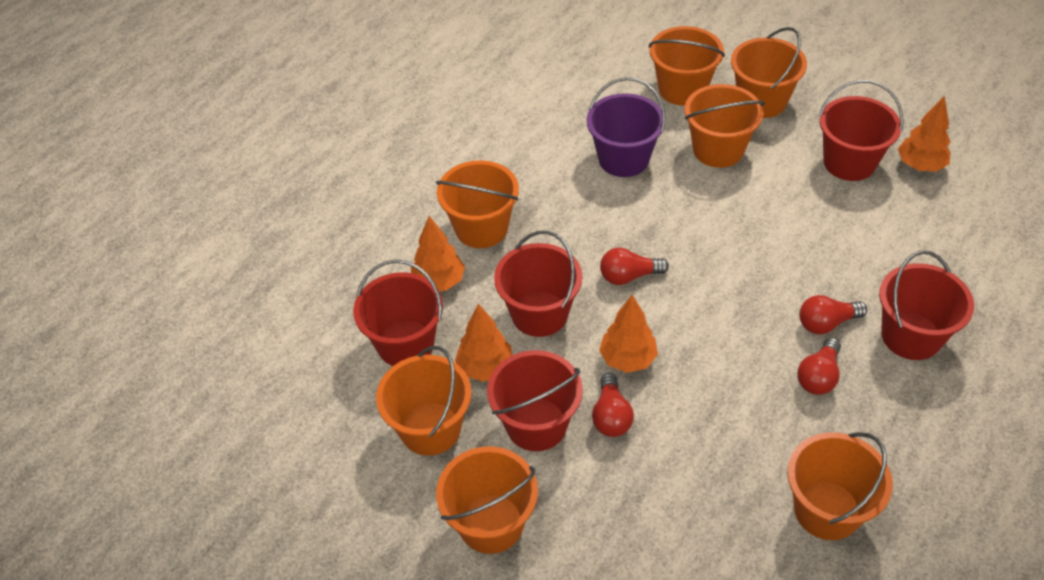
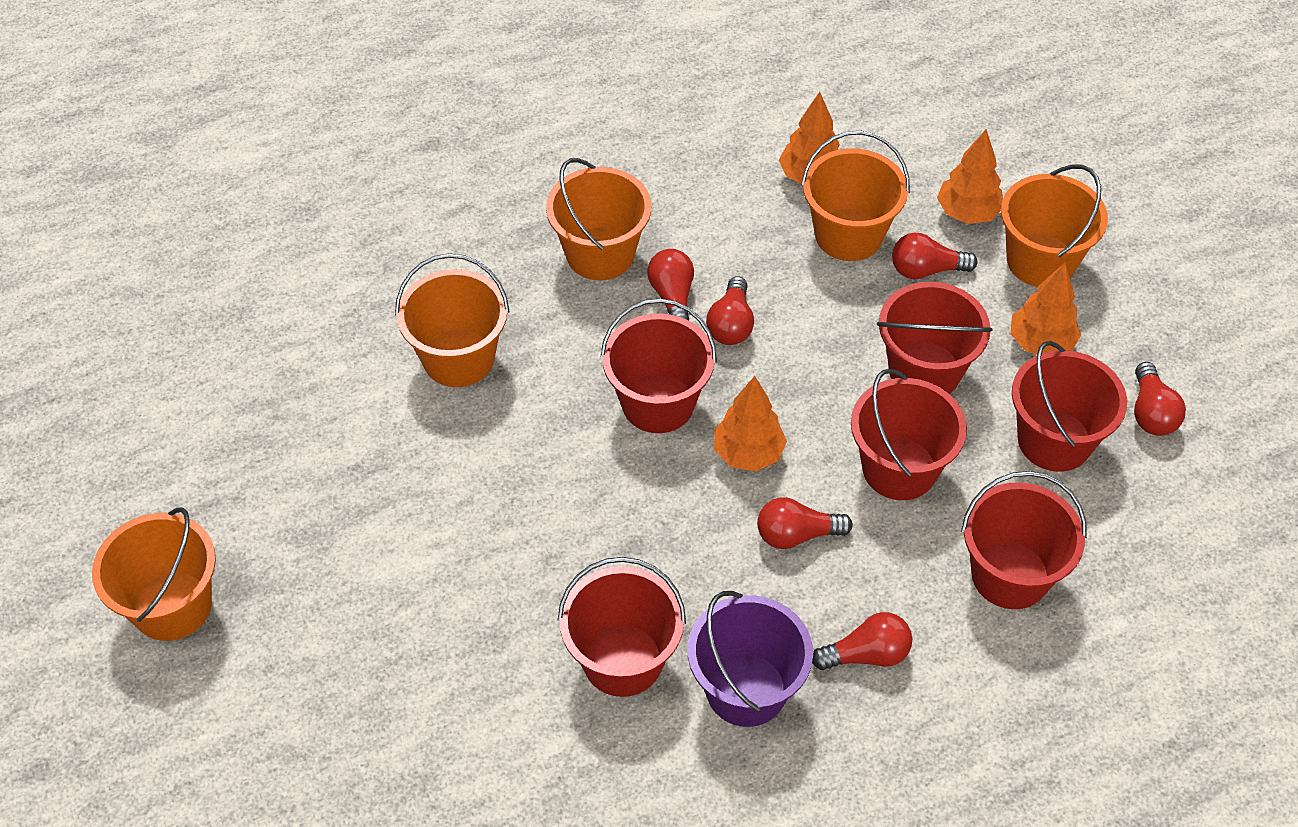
orange bucket: [376,346,471,456] [436,160,519,248] [436,446,538,554] [649,26,725,106] [685,84,765,168] [731,27,807,118] [787,432,893,540] = 7 -> [92,507,216,641] [395,253,509,387] [546,158,651,280] [801,131,910,261] [1001,164,1108,287] = 5
red bucket: [353,259,443,366] [487,350,583,451] [494,231,582,337] [819,80,904,181] [879,250,974,360] = 5 -> [558,557,686,697] [601,298,717,433] [851,369,967,500] [877,282,992,394] [961,471,1087,609] [1012,341,1127,472] = 6
red light bulb: [592,373,634,437] [600,248,669,285] [797,338,841,395] [799,295,867,334] = 4 -> [647,249,694,321] [706,276,754,345] [757,497,853,549] [812,612,912,670] [892,233,977,279] [1134,362,1186,436] = 6

